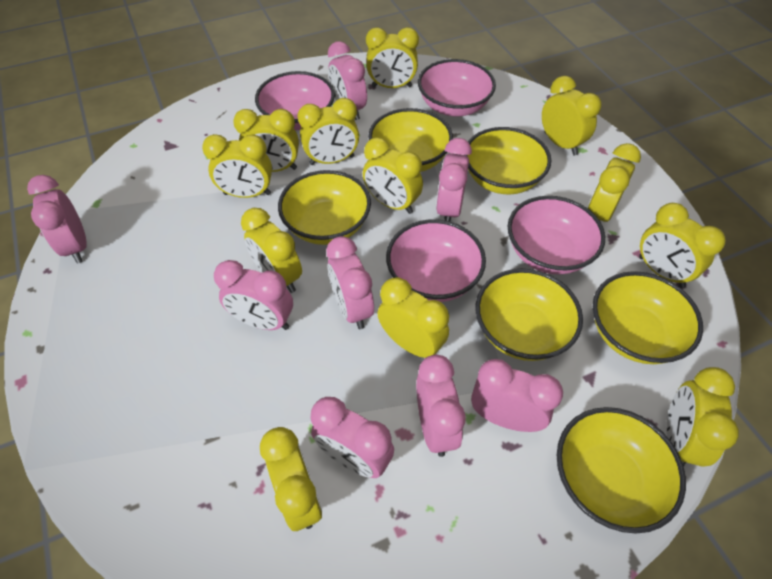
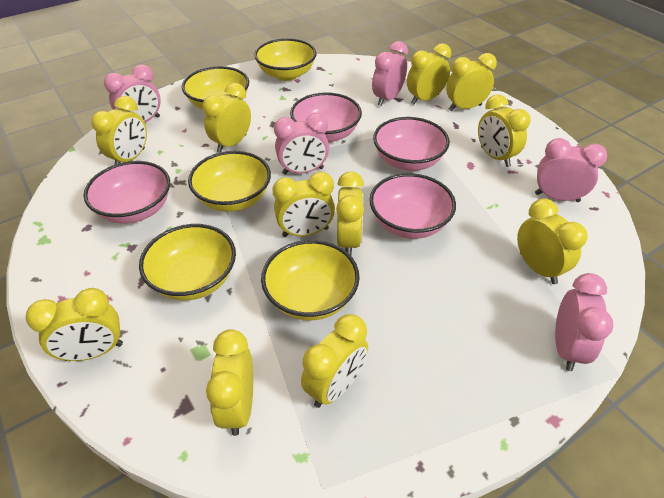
pink clock: [27,175,87,263] [214,260,293,330] [311,397,394,478] [326,236,374,329] [328,41,367,120] [416,355,466,457] [436,138,472,221] [471,359,563,432] = 8 -> [104,64,161,122] [274,113,329,175] [372,41,408,106] [535,138,607,202] [555,273,614,371] = 5
yellow bowl: [278,170,371,245] [368,108,453,172] [466,127,551,194] [476,269,583,361] [557,407,686,534] [593,271,703,364] = 6 -> [139,224,236,300] [182,66,249,109] [188,151,271,212] [254,38,316,81] [261,240,360,321] = 5
yellow clock: [202,134,272,198] [233,109,299,172] [241,208,302,293] [260,427,322,531] [298,98,359,165] [363,138,423,214] [366,27,419,88] [378,277,449,358] [542,76,601,155] [587,143,641,222] [639,203,726,288] [666,367,739,466] = 12 -> [26,288,123,361] [91,96,147,164] [203,83,251,153] [206,329,253,436] [273,172,335,237] [301,314,368,408] [336,171,364,255] [407,43,451,104] [446,53,497,111] [478,94,531,167] [517,199,588,284] = 11

